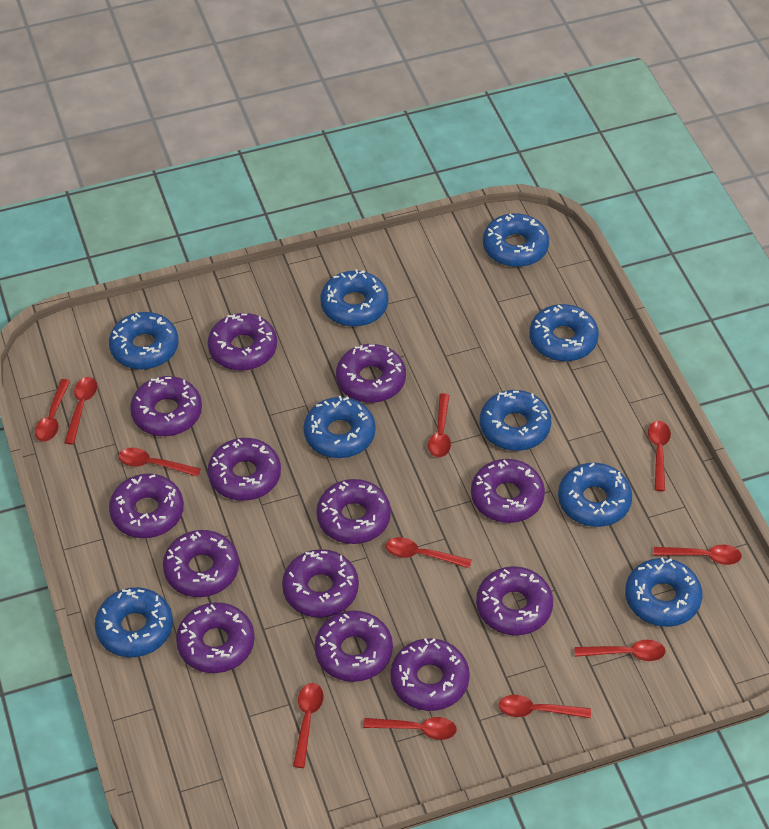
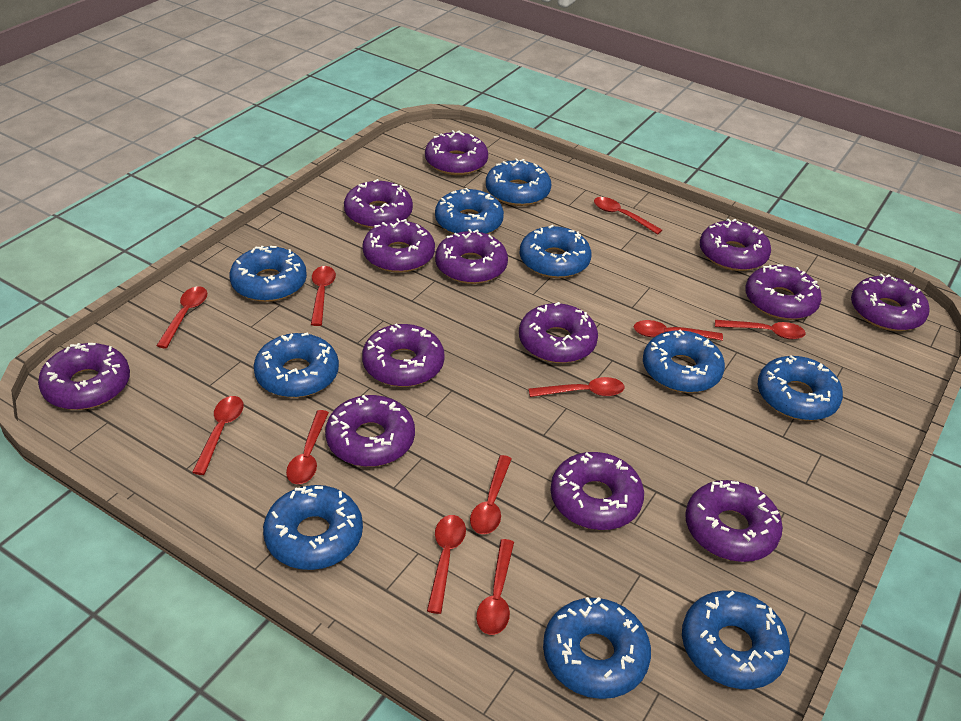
blue donut: [95,587,173,657] [109,312,179,370] [304,396,376,458] [320,269,389,327] [480,390,551,451] [483,213,549,267] [529,304,599,361] [558,463,632,527] [625,557,703,627] = 9 -> [229,246,307,302] [254,332,339,398] [263,485,363,570] [435,188,504,234] [486,158,551,206] [519,225,591,278] [543,597,651,699] [643,330,725,393] [682,591,790,689] [758,355,843,421] = 10

